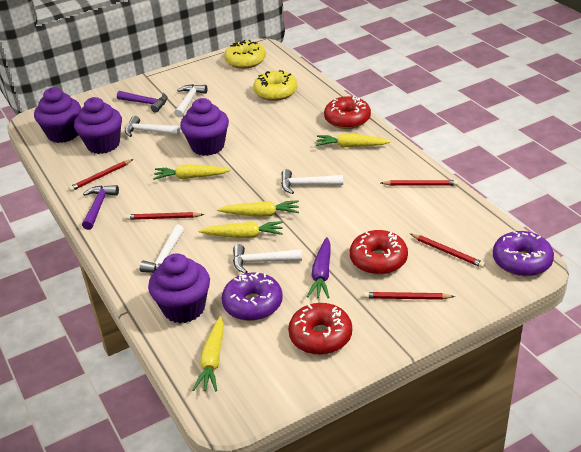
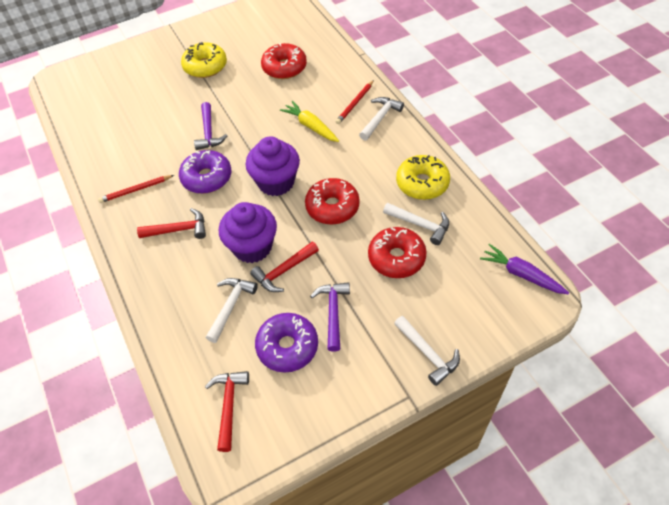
purple cupcake: [34,87,81,143] [74,97,122,154] [148,253,210,323] [180,98,229,156] = 4 -> [219,202,277,263] [246,137,300,196] = 2
red hammer: none = 0 -> [137,208,206,239] [205,371,249,452] [250,242,319,292] = 3
red pencil: [68,159,133,191] [126,212,204,220] [363,292,455,300] [381,180,458,186] [410,234,485,268] = 5 -> [98,175,174,203] [336,80,374,124] = 2
white hammer: [125,116,181,137] [139,224,184,273] [174,84,207,118] [233,244,302,273] [281,169,343,194] = 5 -> [206,278,258,343] [359,97,404,141] [383,203,449,245] [394,316,460,386] = 4
yellow carrot: [153,164,231,180] [192,316,224,391] [199,221,283,238] [217,200,299,217] [316,133,391,148] = 5 -> [280,101,339,142] = 1

